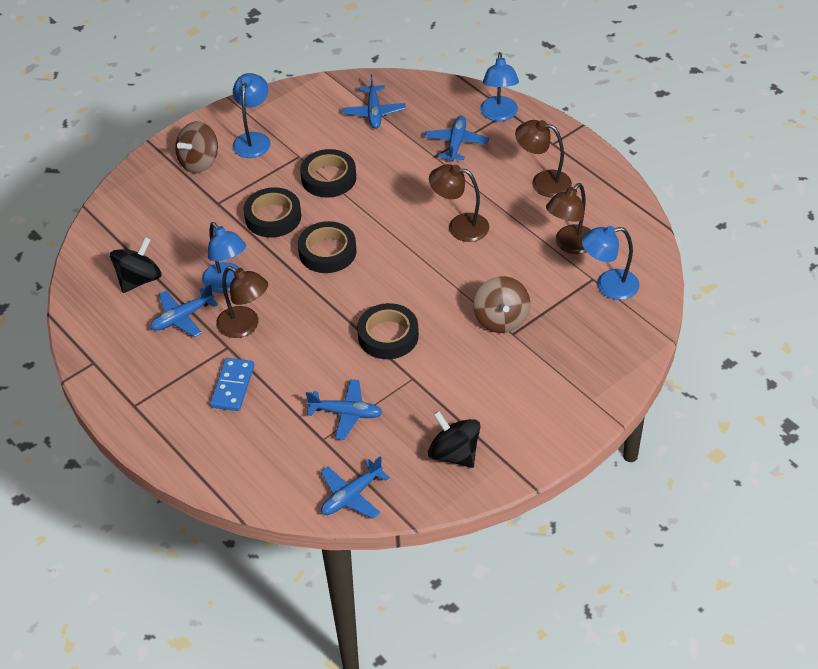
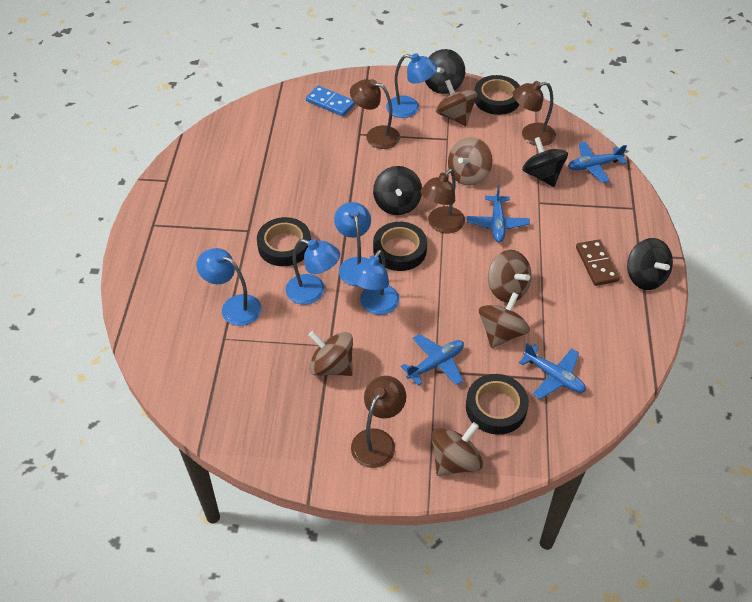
black spinning top: [110,237,162,293] [428,411,480,468] = 2 -> [373,166,422,215] [425,49,465,94] [522,137,568,187] [627,238,673,290] = 4
blue lamp: [202,222,246,293] [232,73,270,158] [480,52,519,121] [581,226,640,300] = 4 -> [196,248,262,326] [286,239,340,305] [334,202,371,287] [351,250,399,315] [386,53,437,118] = 5
blue plane: [150,284,218,337] [306,379,383,440] [321,456,390,519] [342,74,406,129] [424,116,489,162] = 5 -> [401,334,464,386] [467,185,530,242] [519,343,586,399] [568,141,627,183] = 4
brown domino: none = 0 -> [576,239,620,286] = 1
brown spinning top: [175,121,218,173] [474,276,530,333] = 2 -> [308,331,353,376] [432,422,483,476] [435,79,477,126] [448,137,493,186] [479,292,530,348] [488,250,532,303] = 6

